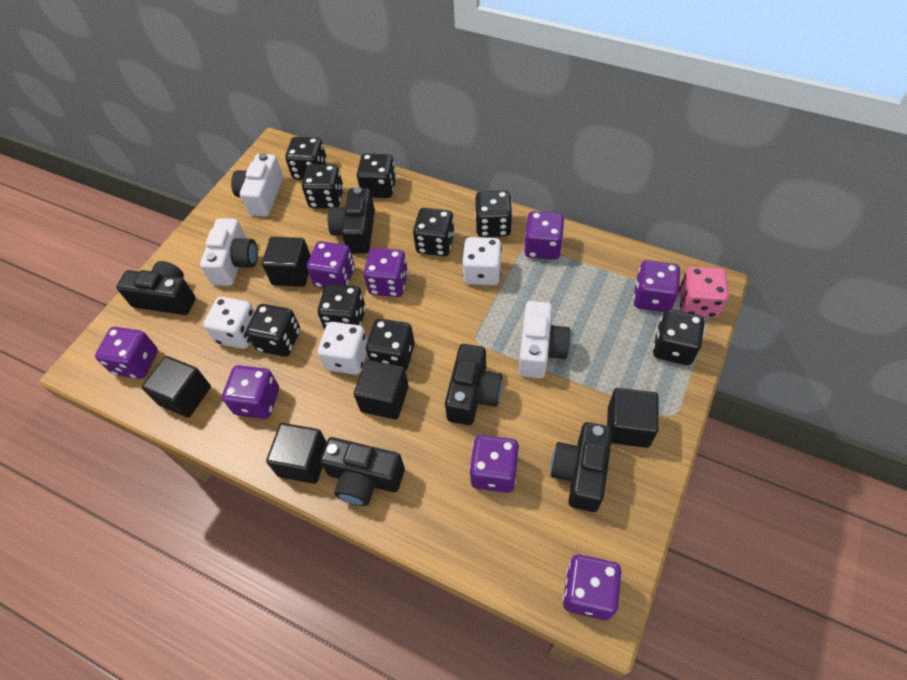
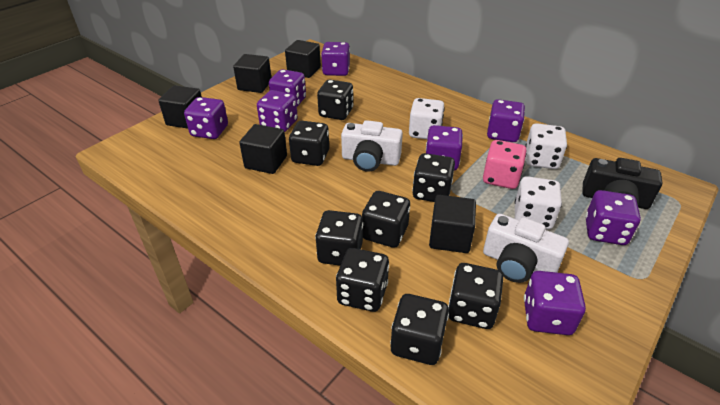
black camera: [116,261,196,315] [320,437,405,506] [328,187,375,254] [445,344,503,425] [551,422,613,512] = 5 -> [583,158,662,209] = 1
black dice: [246,304,300,357] [285,137,327,180] [302,164,344,208] [318,284,366,330] [357,154,396,198] [366,319,415,371] [413,208,455,256] [475,191,512,237] [653,309,705,365] = 9 -> [289,121,329,166] [315,210,363,266] [317,80,353,120] [336,248,389,312] [362,191,410,248] [390,294,449,365] [412,153,455,202] [448,263,503,329] = 8
white camera: [200,218,258,286] [231,153,283,217] [518,301,571,379] = 3 -> [341,120,403,172] [483,214,569,283] = 2

